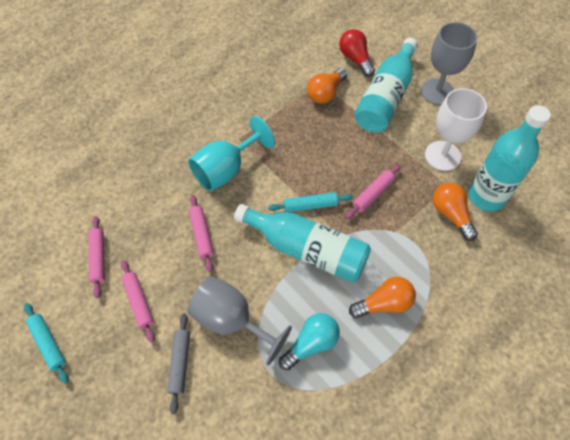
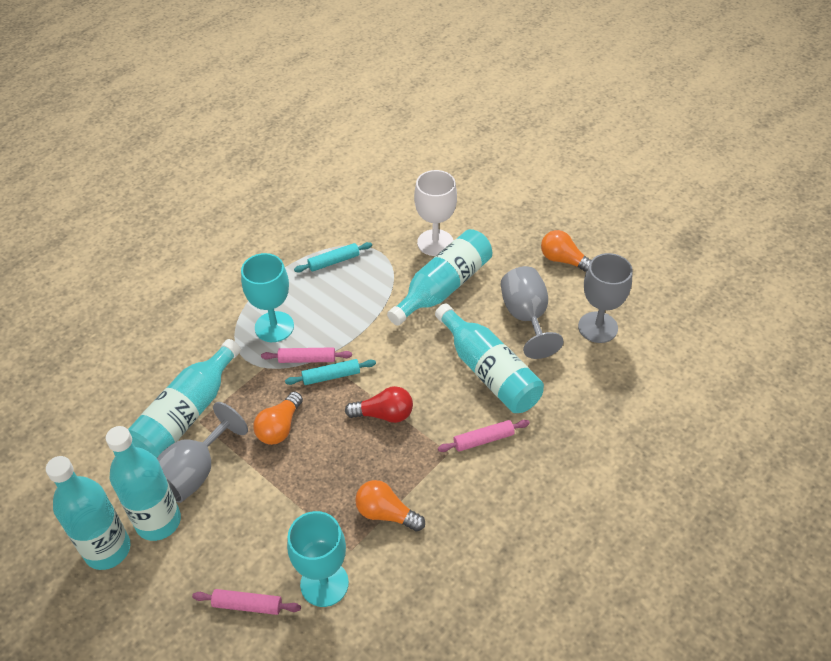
grey goblet: [187,276,292,366] [421,22,477,105] = 2 -> [157,402,248,503] [501,266,564,359] [578,253,633,343] = 3
grey rolling pin: [167,313,190,414] = 1 -> none = 0
pink rolling pin: [88,216,105,298] [121,260,155,343] [189,195,214,272] [346,164,401,219] = 4 -> [192,589,301,615] [261,347,352,363] [438,420,530,452] = 3
turquoise bottle: [234,204,371,282] [354,38,418,133] [469,105,551,211] = 3 -> [46,456,130,570] [106,426,181,541] [128,339,241,458] [387,229,492,326] [435,304,544,413] = 5
turquoise goblet: [188,116,275,191] = 1 -> [241,253,294,342] [287,511,349,607] = 2
turquoise light bulb: [279,313,340,370] = 1 -> none = 0

